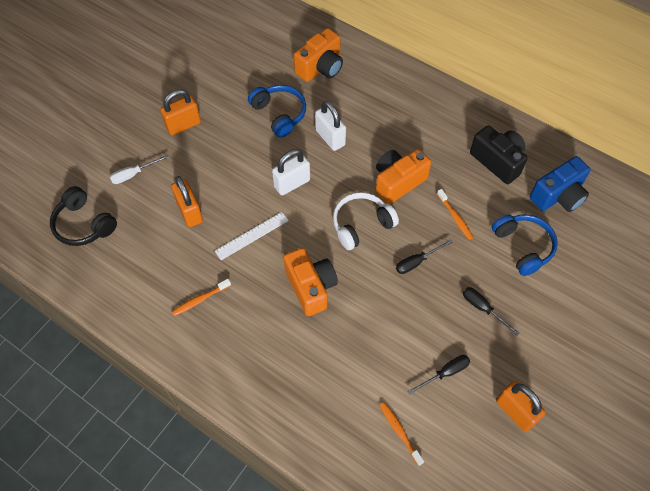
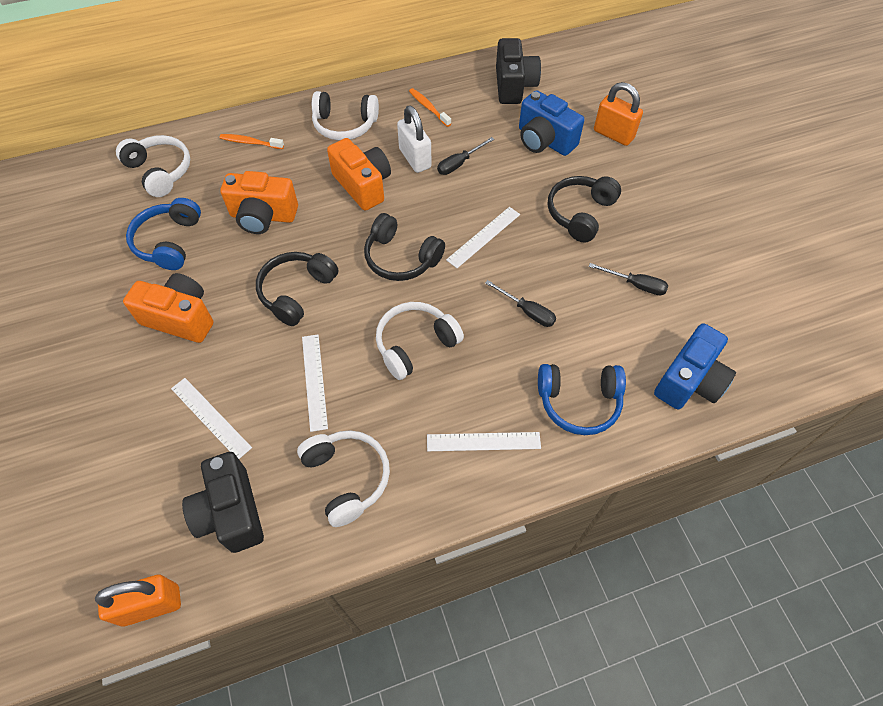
black camera: [470,125,527,184] = 1 -> [182,452,264,553] [496,38,541,104] = 2
black headphones: [50,186,117,246] = 1 -> [256,252,338,326] [364,213,445,281] [548,176,621,243] = 3
blue camera: [530,156,591,212] = 1 -> [519,90,584,156] [654,323,736,409] = 2
orange padlock: [160,89,201,135] [171,176,203,227] [496,381,546,432] = 3 -> [95,575,181,627] [594,82,643,146] = 2
orange toothbrush: [172,279,231,316] [380,402,424,466] [437,189,474,240] = 3 -> [220,134,284,149] [409,88,451,127] = 2
white headphones: [333,192,399,250] = 1 -> [116,135,190,197] [297,430,390,527] [312,91,379,141] [376,302,464,380] = 4
white padlock: [272,149,310,195] [315,100,346,151] = 2 -> [397,106,432,173] = 1
white ruler: [215,212,289,260] = 1 -> [171,378,252,459] [302,334,328,432] [427,432,541,451] [446,207,520,268] = 4
white screwdriver: [110,155,168,184] = 1 -> none = 0

